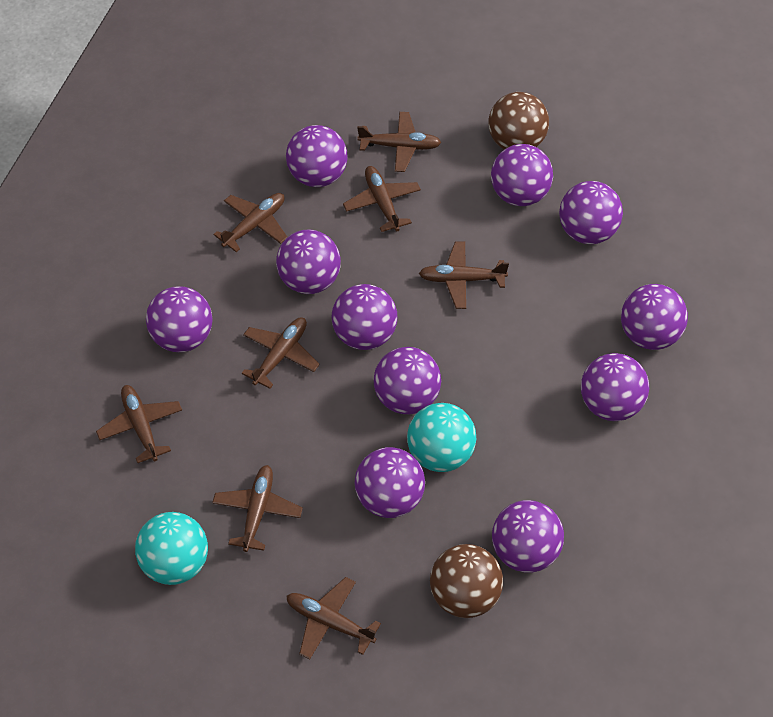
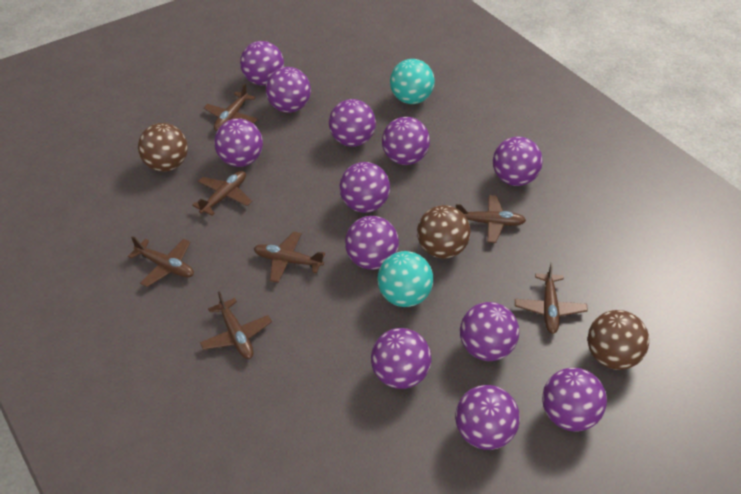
brown ball: [430,544,503,618] [488,92,549,149] = 2 -> [138,123,188,172] [417,205,470,259] [587,310,649,370] = 3
brown plane: [96,385,182,463] [212,465,303,552] [213,193,287,252] [242,317,320,389] [286,577,381,659] [343,166,421,232] [357,112,442,172] [419,241,509,309] = 8 -> [128,236,194,287] [192,171,252,216] [200,291,272,359] [204,83,258,131] [254,232,325,283] [456,195,526,243] [515,263,588,334] = 7
purple ball: [146,286,213,352] [276,229,341,294] [286,125,348,187] [332,284,397,350] [355,447,425,518] [373,347,441,414] [491,144,553,206] [492,500,564,573] [559,181,623,244] [581,353,649,421] [621,284,688,350] = 11 -> [214,118,263,167] [240,41,284,86] [266,67,311,113] [329,99,376,147] [339,162,390,213] [345,216,399,270] [371,328,432,389] [382,117,430,165] [455,385,520,450] [460,302,519,361] [493,137,543,186] [542,368,607,432] = 12

